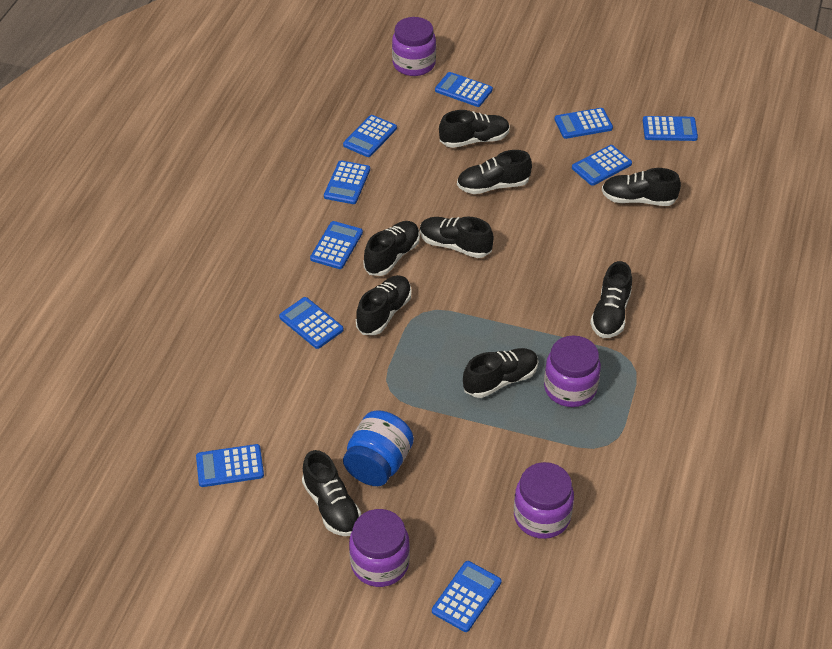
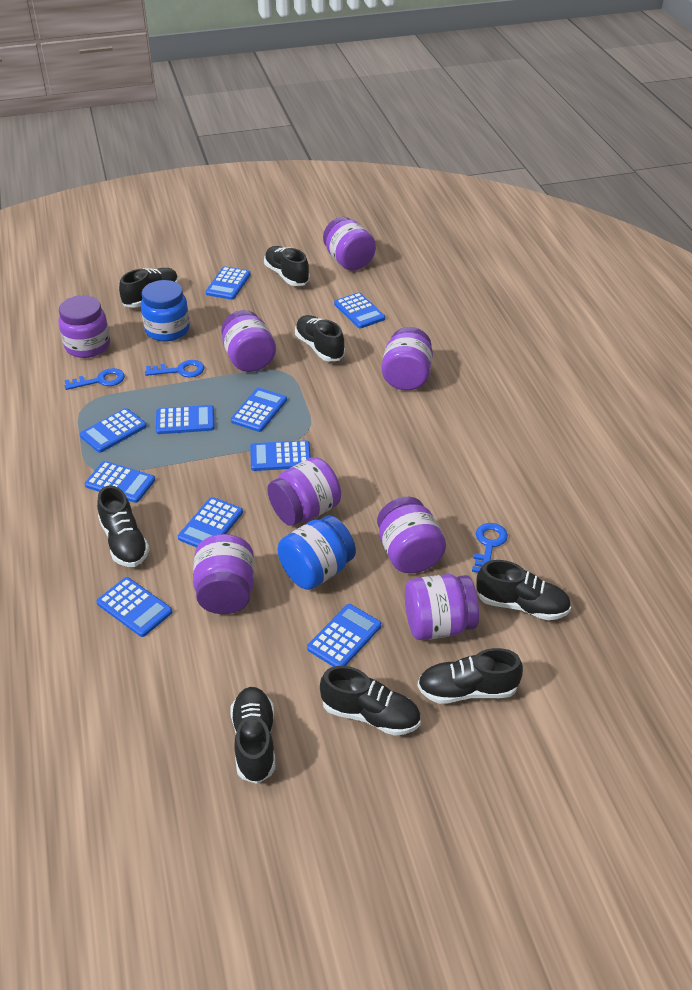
black shoe: [302,450,361,536] [356,275,412,335] [364,221,420,276] [420,216,494,258] [439,110,510,148] [457,150,532,194] [463,348,538,398] [590,261,632,338] [602,168,681,206] = 9 -> [97,485,149,567] [119,268,179,308] [231,687,275,784] [264,246,310,286] [295,315,345,362] [320,666,421,736] [417,648,523,704] [476,560,571,620] = 8
blue jar: [343,411,414,486] = 1 -> [141,280,190,342] [277,515,356,590] = 2
blue key: none = 0 -> [65,368,125,390] [145,360,204,378] [472,523,508,573] = 3
purple jar: [349,509,410,587] [392,17,436,76] [514,462,574,539] [544,336,601,407] = 4 -> [58,295,110,358] [193,534,254,614] [221,310,276,372] [267,457,341,526] [323,217,376,271] [377,497,446,573] [381,327,433,391] [405,574,479,640] = 8

